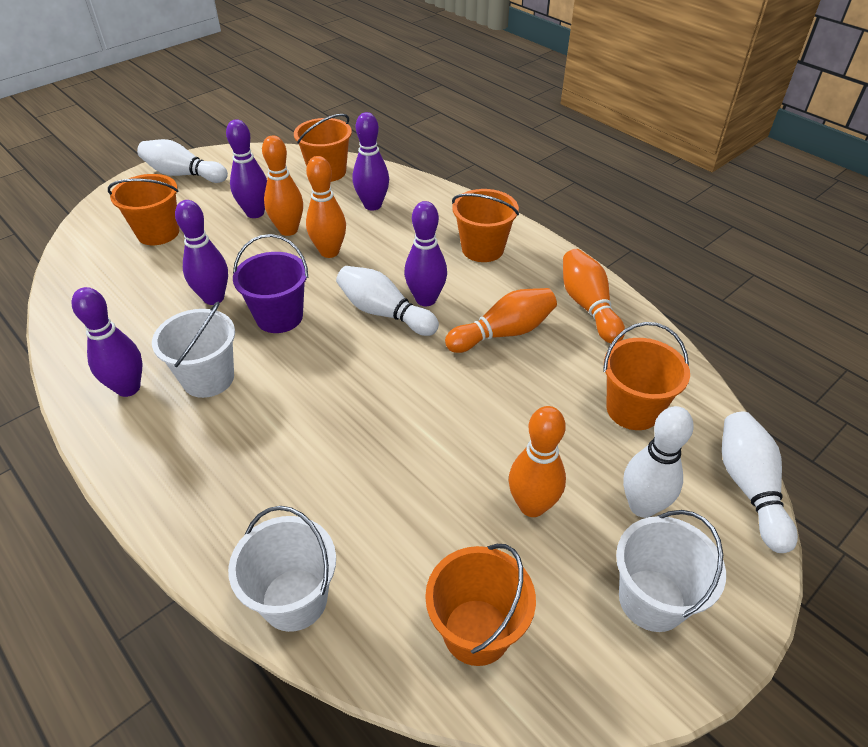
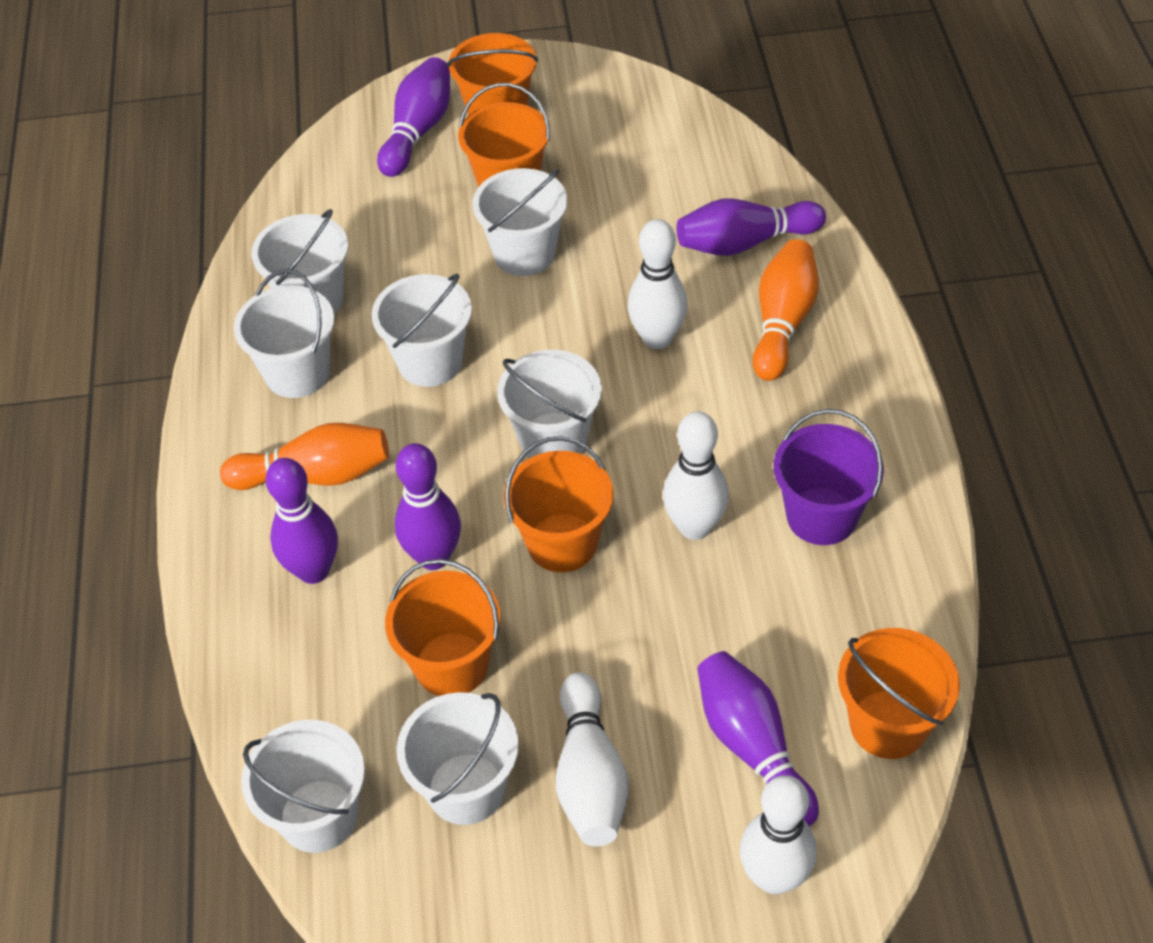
orange bowling pin: [262,135,303,236] [306,156,346,258] [445,288,557,353] [509,406,566,517] [563,249,625,344] = 5 -> [220,423,389,490] [752,239,819,381] = 2
white bucket: [152,302,235,398] [228,506,336,632] [616,510,726,632] = 3 -> [234,269,334,398] [241,720,365,853] [252,209,348,314] [371,273,472,387] [396,692,519,825] [473,168,568,276] [497,350,602,458] = 7

